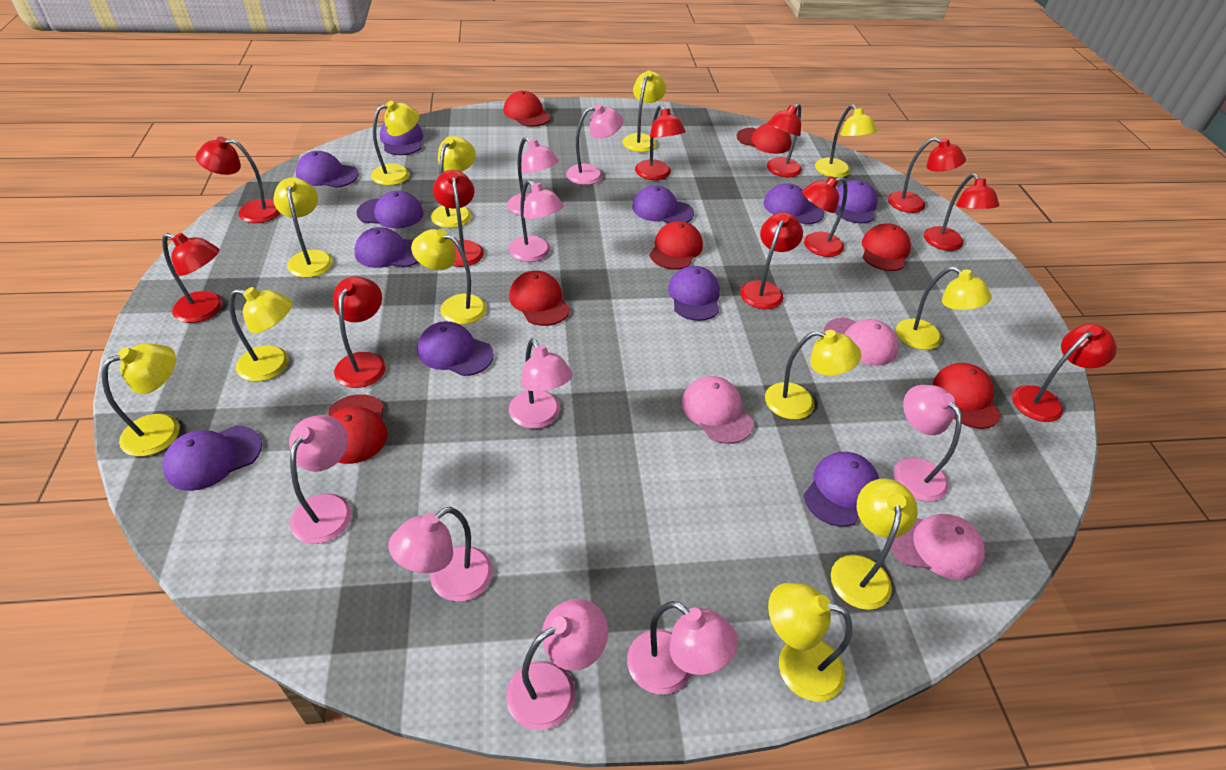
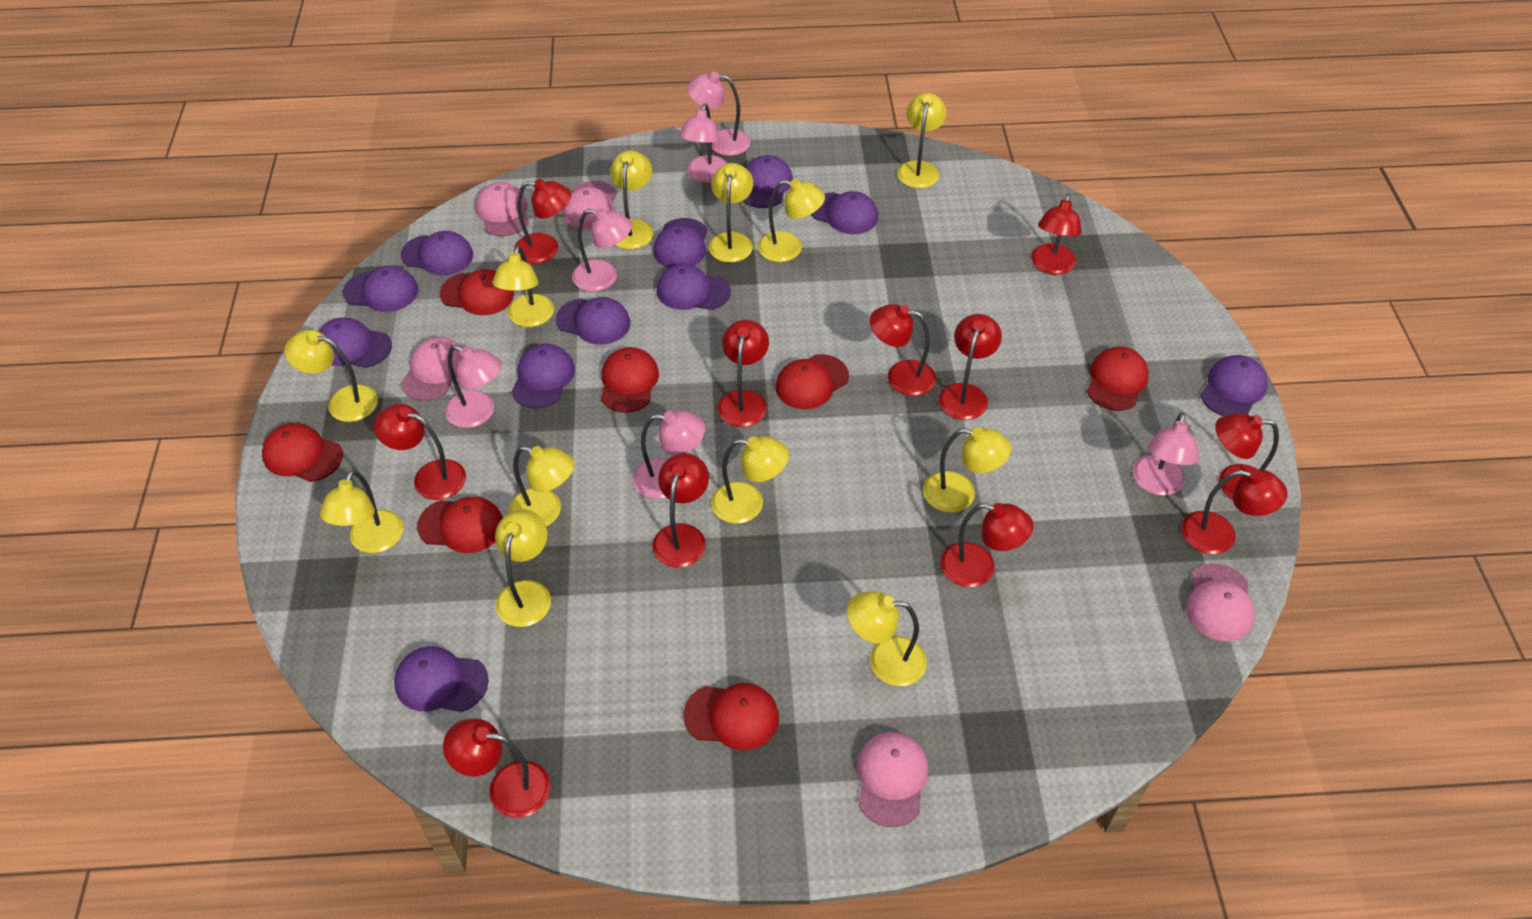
pink cap: [682,376,754,444] [824,318,899,365] [886,514,985,580] = 3 -> [401,337,462,401] [476,182,529,236] [563,181,617,229] [857,732,929,827] [1186,563,1255,641] = 5
pink lamp: [289,415,352,544] [388,507,493,602] [506,599,608,730] [507,137,559,216] [509,180,564,262] [509,338,573,429] [566,104,624,185] [627,601,738,694] [894,385,962,502] = 9 -> [445,345,502,428] [572,208,632,292] [633,410,705,499] [679,104,728,183] [687,72,750,156] [1133,412,1199,496] = 6

